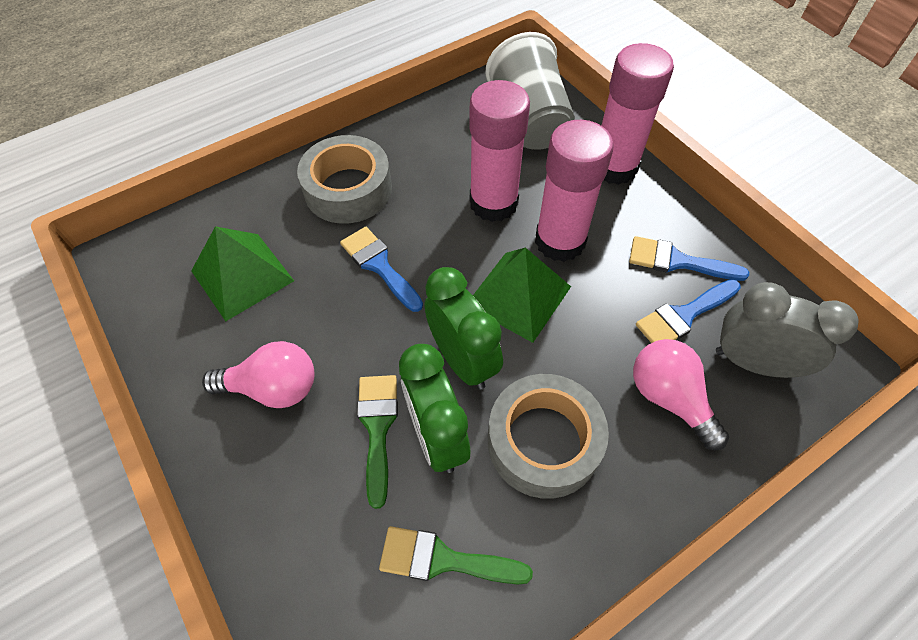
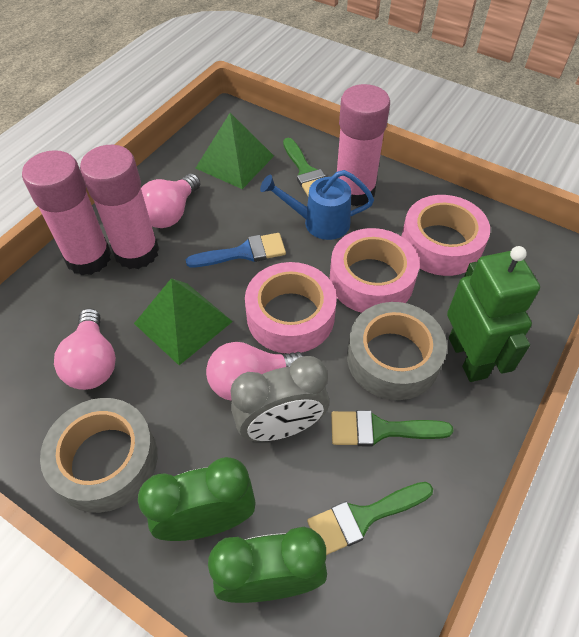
blue brush: [340,227,423,312] [629,236,749,281] [636,279,741,343] = 3 -> [186,233,286,267] = 1
blue watering can: none = 0 -> [260,170,374,240] = 1
green brush: [357,375,398,509] [379,526,533,584] = 2 -> [283,138,325,196] [307,482,433,555] [331,410,454,446] = 3
green robot: none = 0 -> [447,246,540,382] = 1
grey cup: [485,32,575,150] = 1 -> none = 0
pink light bulb: [202,341,314,408] [633,339,729,450] = 2 -> [54,308,116,390] [141,173,201,228] [206,342,304,401] = 3
pink tape: none = 0 -> [245,262,337,354] [330,228,419,313] [401,195,490,276] = 3

